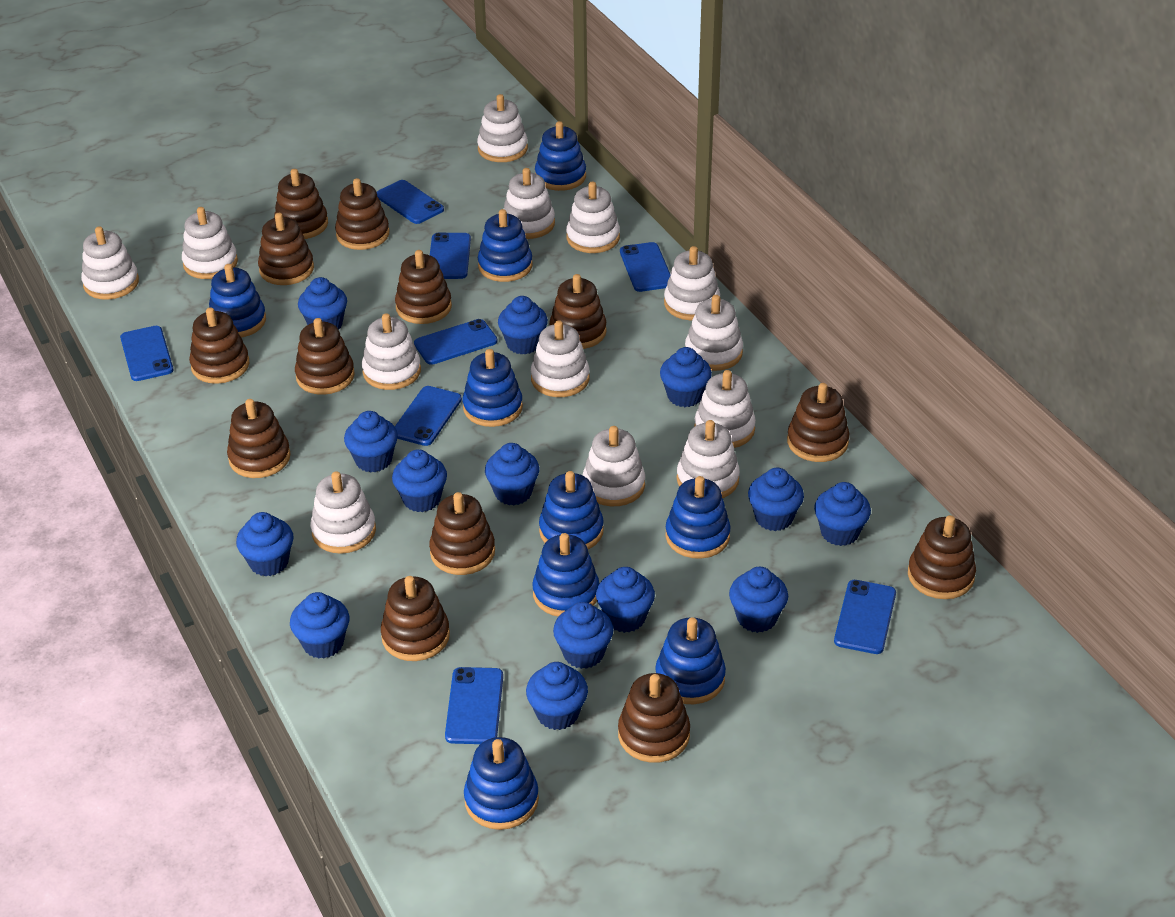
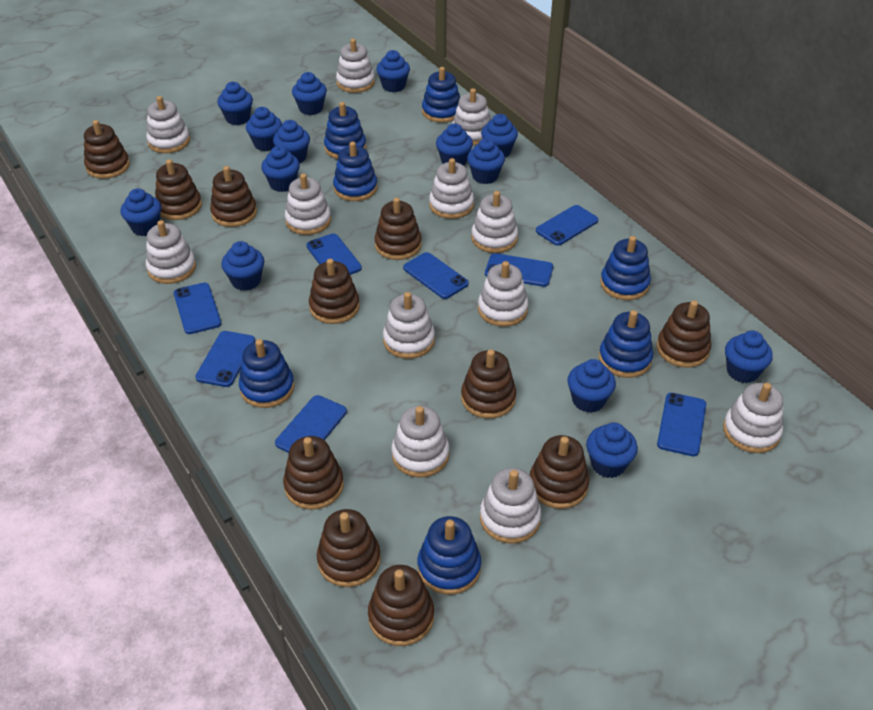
blue stacking toy: [209,264,266,338] [462,349,523,427] [464,737,539,830] [478,209,533,282] [532,533,599,617] [535,121,586,191] [539,471,604,549] [655,617,726,704] [666,476,731,559] = 9 -> [239,339,295,408] [324,102,366,159] [333,142,378,201] [418,516,481,595] [422,67,460,123] [599,310,653,378] [600,236,651,300] = 7
brown stacking toy: [189,307,249,384] [227,399,291,478] [258,213,314,285] [274,169,328,239] [295,318,355,395] [335,178,389,250] [381,576,450,661] [395,250,452,324] [429,492,495,575] [549,274,607,349] [618,673,690,763] [787,383,849,462] [908,515,976,599] = 13 -> [84,120,130,179] [155,159,202,220] [210,166,257,227] [283,436,344,510] [309,259,359,324] [317,509,381,587] [368,565,434,646] [374,197,422,260] [461,349,516,419] [530,435,589,509] [657,300,711,368] = 11
white stacking toy: [81,227,139,300] [182,207,238,279] [310,471,376,554] [362,313,421,390] [477,94,528,162] [504,168,555,239] [531,320,589,397] [566,181,620,253] [583,426,645,506] [664,246,720,320] [677,420,740,498] [685,295,743,371] [694,370,756,448] = 13 -> [146,96,190,153] [146,220,196,284] [285,174,331,235] [336,39,375,93] [383,292,435,359] [392,406,449,477] [429,158,474,219] [452,88,491,145] [471,191,518,253] [478,261,528,327] [480,468,541,544] [723,383,783,453] = 12

